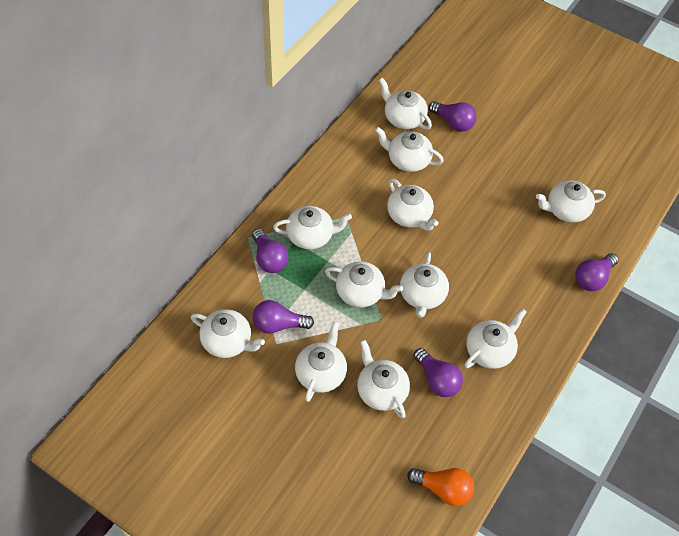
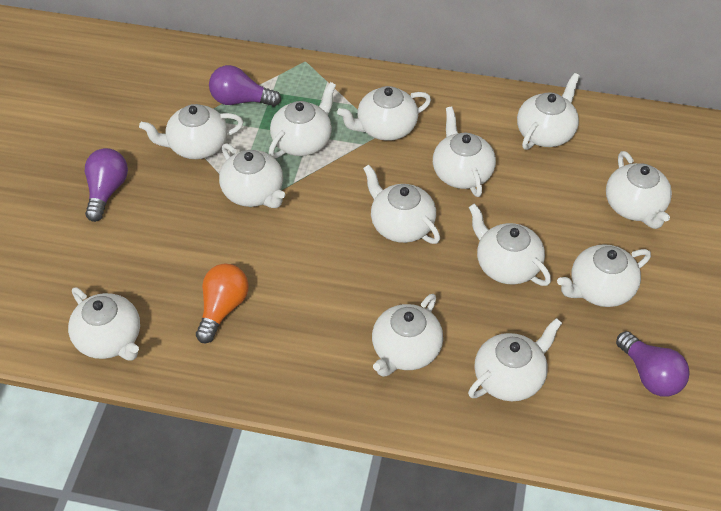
purple light bulb: [252,228,289,273] [253,300,314,334] [414,348,463,397] [429,101,477,131] [575,253,618,291] = 5 -> [85,148,128,222] [209,65,281,107] [616,331,690,397] = 3
white teapot: [191,309,265,358] [273,206,352,249] [295,321,347,402] [325,261,403,308] [357,340,410,419] [375,127,444,172] [379,78,432,130] [387,179,438,231] [400,252,449,318] [464,309,527,369] [536,180,606,223] = 11 -> [68,287,140,361] [139,104,243,159] [219,143,285,208] [269,82,336,158] [337,86,431,141] [363,165,440,244] [372,294,443,377] [433,107,496,197] [468,318,562,401] [469,203,551,286] [517,73,580,150] [557,244,651,307] [606,151,672,229] = 13

